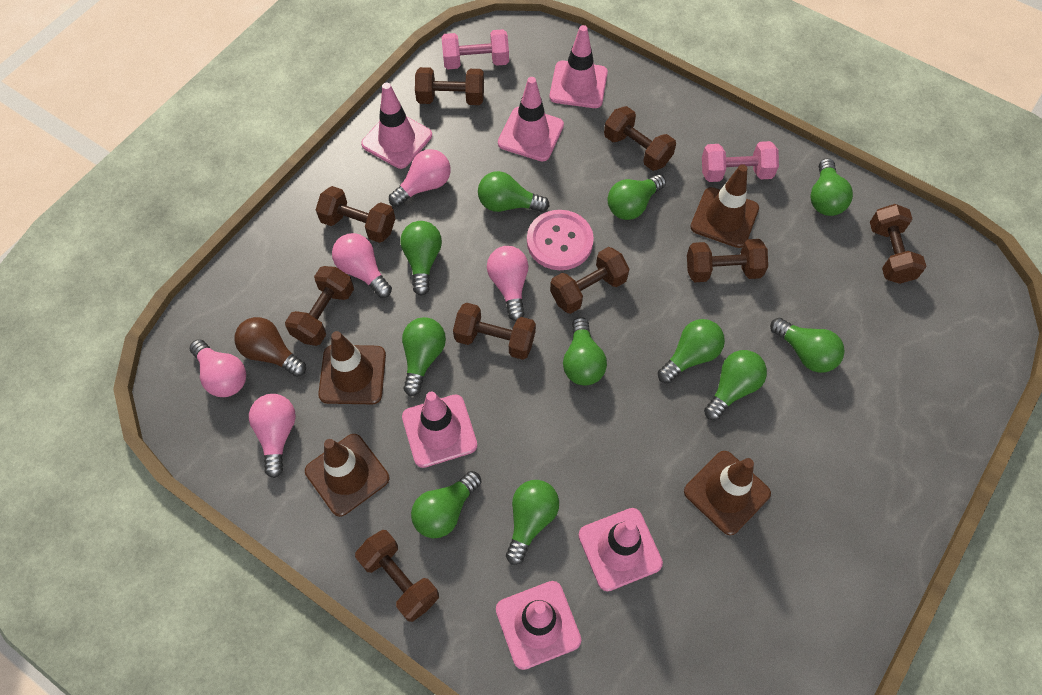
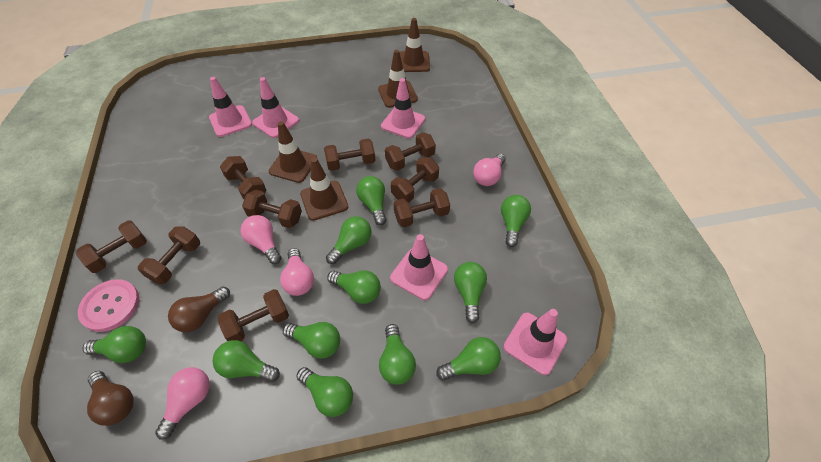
brown light bulb: [235,317,306,377] = 1 -> [87,371,134,426] [168,286,230,332] = 2
pink dumbbell: [442,29,509,69] [702,141,779,182] = 2 -> none = 0
pink light bulb: [190,339,246,397] [249,394,296,478] [332,233,392,298] [389,149,451,207] [487,246,528,321] = 5 -> [155,367,210,440] [240,215,281,264] [280,248,314,296] [473,153,506,186] = 4
pink traffic cone: [361,83,432,169] [402,392,477,468] [496,581,581,670] [498,77,564,162] [549,25,608,108] [578,508,663,591] = 6 -> [209,77,252,137] [252,77,299,138] [381,78,425,138] [390,234,448,300] [504,309,567,375] = 5

